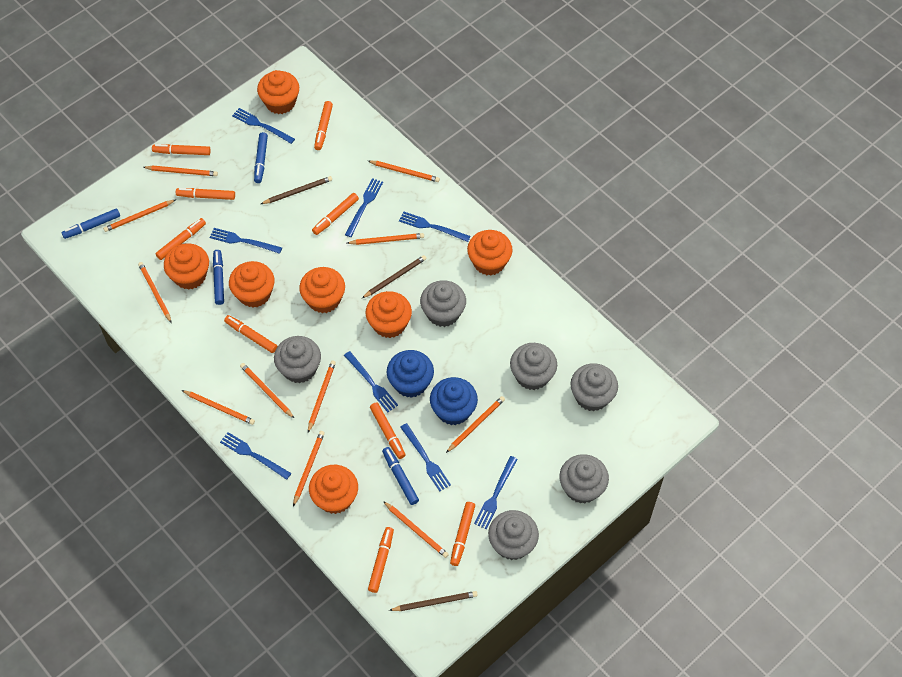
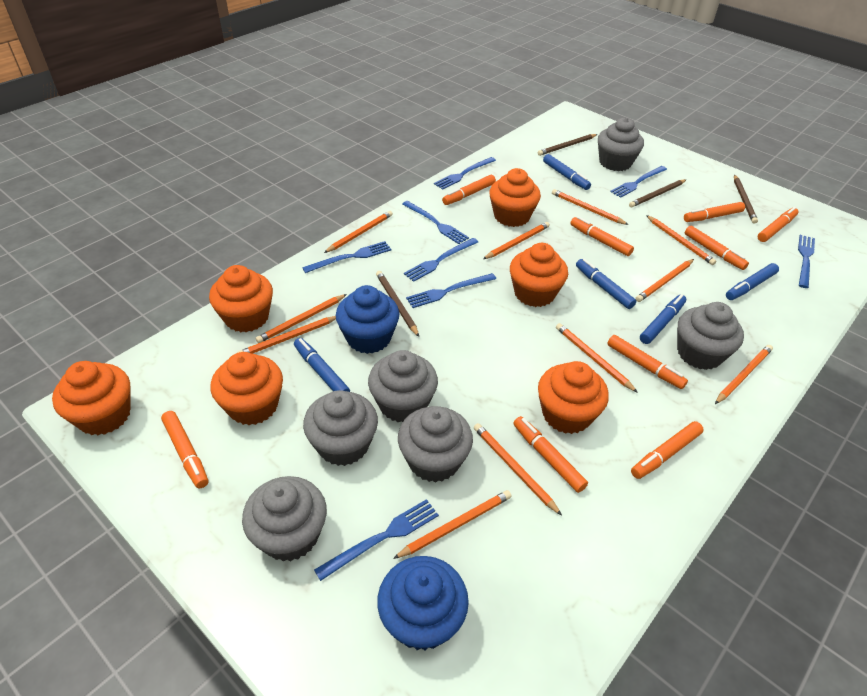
blue marker: [61,208,120,239] [213,250,224,305] [254,132,268,183] [382,447,419,505] = 4 -> [294,338,350,392] [543,154,591,190] [576,259,636,309] [640,294,686,344] [726,263,779,300] = 5
brown pencil: [261,176,332,204] [362,255,427,298] [389,591,478,611] = 3 -> [376,271,419,337] [538,134,598,156] [629,179,687,207] [734,175,758,224] = 4
orange cupcake: [164,243,209,290] [229,261,275,308] [257,70,299,114] [299,267,345,313] [309,465,358,514] [365,291,412,338] [467,230,512,276] = 7 -> [52,361,131,435] [209,265,273,332] [211,352,283,425] [489,168,541,227] [510,243,568,307] [538,361,609,434] = 6

